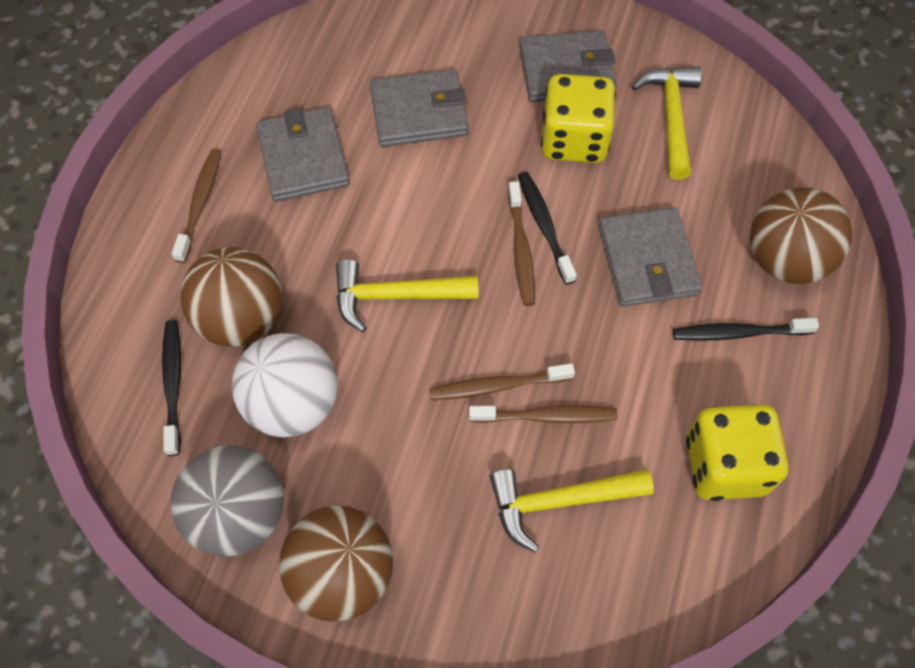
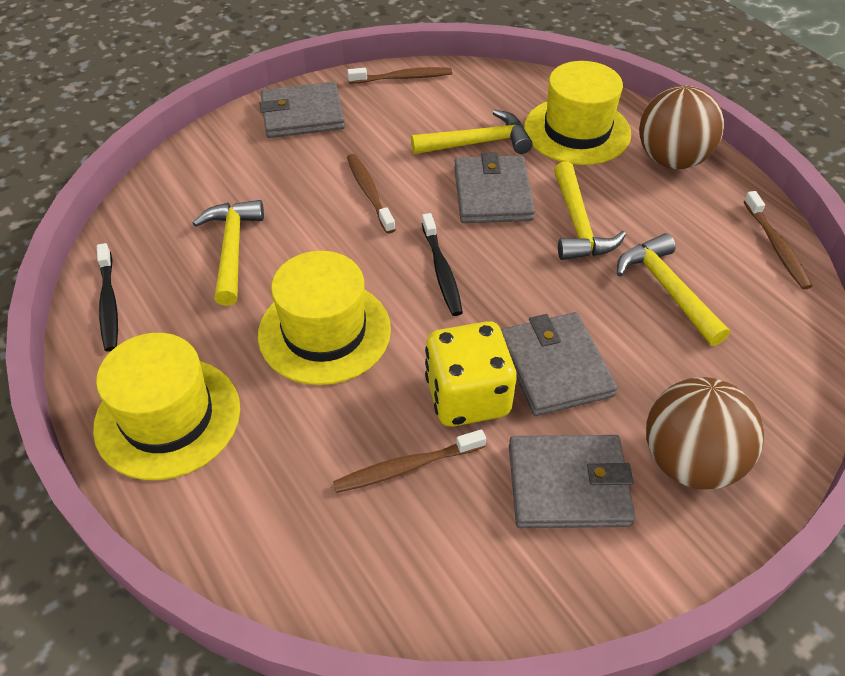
black toothbrush: [162,320,181,456] [518,172,577,285] [673,318,819,341] = 3 -> [97,243,118,352] [422,213,463,316] = 2
brown ball: [180,247,282,347] [279,505,393,622] [750,187,852,284] = 3 -> [639,85,724,169] [646,377,764,489] = 2
grey ball: [171,445,284,556] = 1 -> none = 0
white ball: [232,333,337,438] = 1 -> none = 0
yellow dice: [541,74,616,163] [686,404,788,501] = 2 -> [425,321,517,427] = 1
yellow hammer: [336,259,479,332] [490,469,654,552] [632,67,702,180] = 3 -> [193,200,264,306] [411,110,533,154] [554,161,626,260] [617,233,730,346] = 4
yellow hat: none = 0 -> [93,333,240,480] [258,251,391,385] [524,61,631,165] = 3

